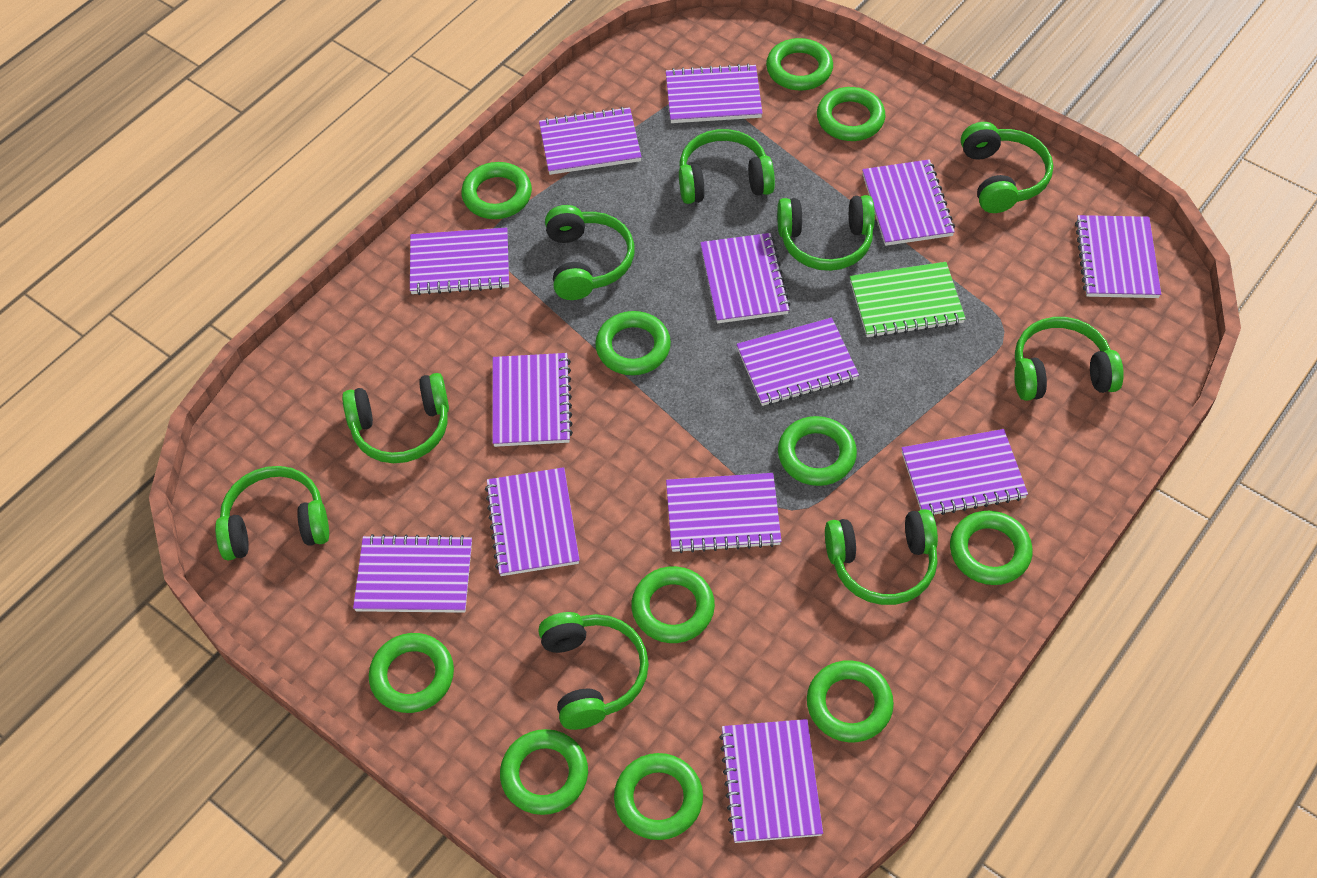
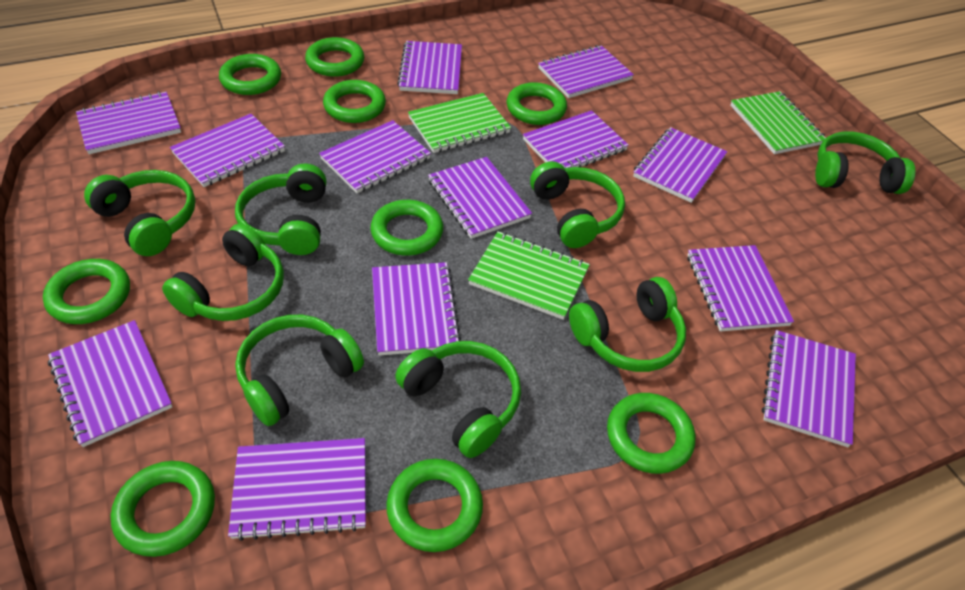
green headphones: [215,466,329,561] [342,373,449,463] [538,612,649,730] [545,205,634,300] [679,129,775,204] [777,195,875,271] [825,509,938,605] [961,122,1053,213] [1014,317,1124,401] = 9 -> [84,170,195,256] [162,223,284,321] [235,163,326,255] [235,315,364,426] [395,341,521,458] [530,161,625,248] [569,277,686,372] [815,131,915,194] = 8
green notebook: [850,262,966,338] = 1 -> [408,93,511,153] [468,231,590,320] [730,91,826,154] = 3
green ring: [369,633,454,713] [461,162,532,219] [500,729,588,815] [595,311,671,375] [614,753,703,840] [631,566,715,643] [766,38,833,91] [778,416,857,486] [807,660,894,742] [817,87,886,141] [950,511,1033,585] = 11 -> [43,259,130,324] [111,461,215,557] [219,54,281,95] [305,37,364,77] [323,80,386,123] [371,200,443,256] [386,459,483,552] [506,82,567,125] [607,393,695,474] = 9

